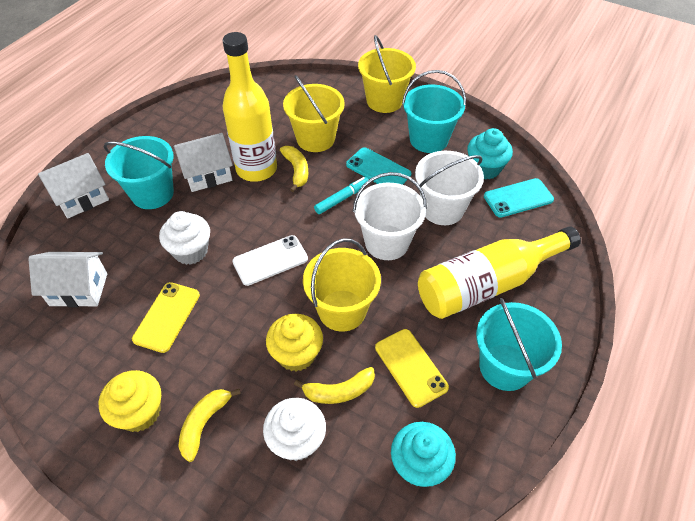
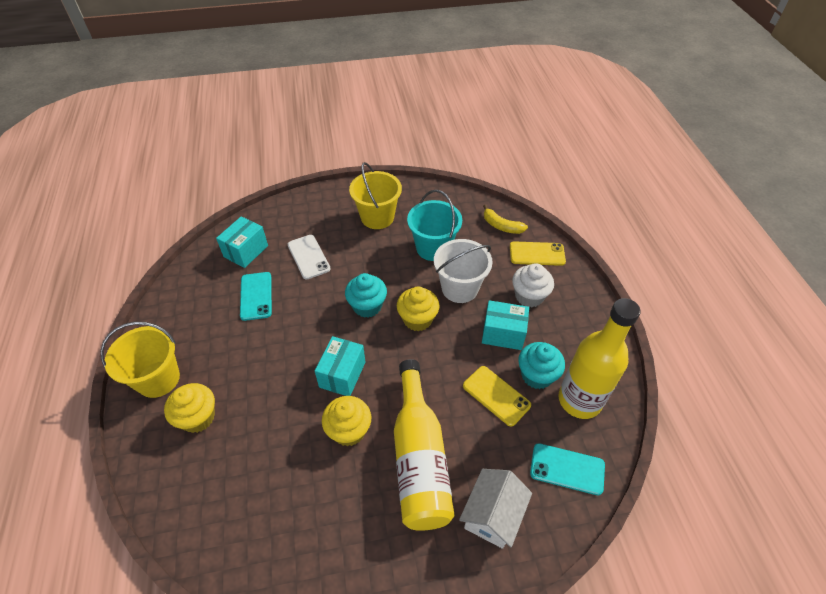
turquoise box: none = 0 -> [216,216,268,268] [315,336,365,396] [482,300,529,350] = 3
turquoise bucket: [103,136,174,209] [402,70,466,153] [476,298,562,391] = 3 -> [407,190,462,261] = 1
turquoise marker: [314,177,369,214] = 1 -> none = 0
white bucket: [353,172,427,260] [415,151,484,225] = 2 -> [434,239,493,303] = 1
white cupcake: [159,211,210,265] [263,398,326,461] = 2 -> [512,263,554,308] = 1
white house: [28,252,107,307] [38,153,109,219] [174,133,233,192] = 3 -> [459,469,532,549] = 1
yellow banana: [178,389,241,462] [280,146,308,192] [294,367,375,404] = 3 -> [483,205,528,234] = 1
yellow bucket: [283,75,345,152] [303,238,381,331] [358,35,416,113] = 3 -> [100,322,180,398] [349,162,402,229] = 2
yellow cupcake: [99,370,161,432] [266,314,323,372] = 2 -> [164,383,215,433] [322,396,371,446] [397,287,440,331] = 3

